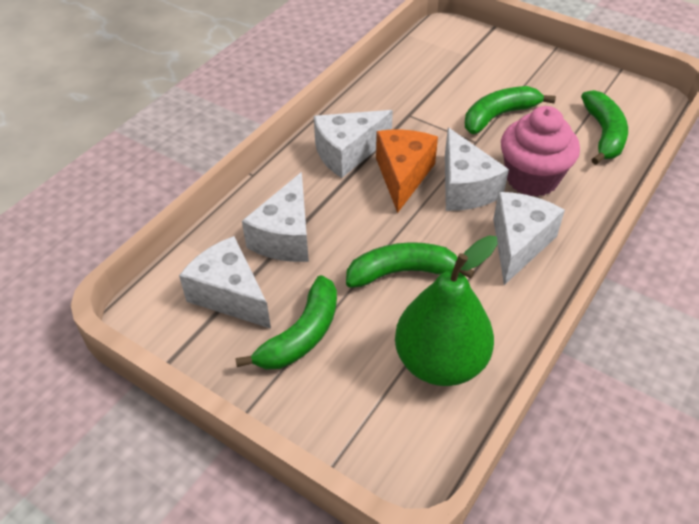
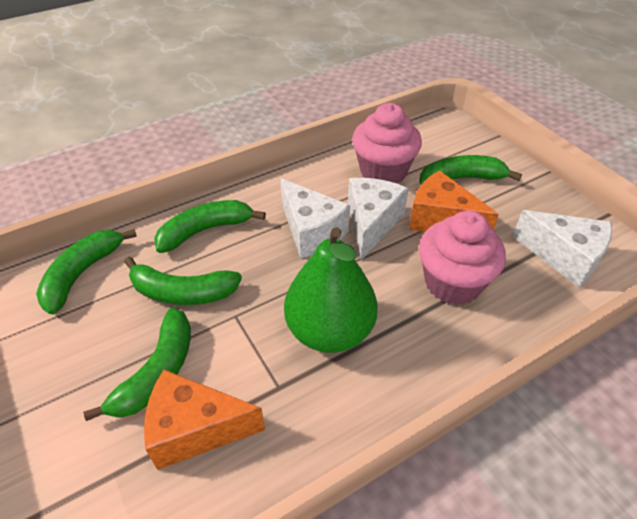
green banana: [235,275,337,370] [346,242,475,288] [465,86,556,134] [581,90,628,165] = 4 -> [36,229,137,314] [83,308,191,421] [124,257,242,305] [154,200,266,253] [419,155,522,185] = 5
orange cheese: [376,130,438,213] = 1 -> [144,370,265,470] [409,170,499,232] = 2
pink cupcake: [501,106,580,197] = 1 -> [352,103,422,184] [419,211,506,305] = 2
white cheese: [179,236,271,329] [242,172,309,262] [314,110,393,178] [445,128,509,211] [493,192,565,285] = 5 -> [280,178,350,258] [348,178,409,260] [512,210,612,288] = 3

